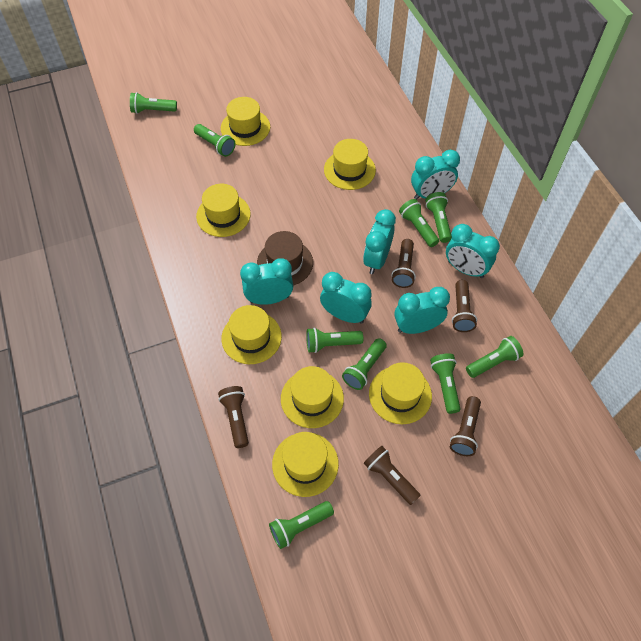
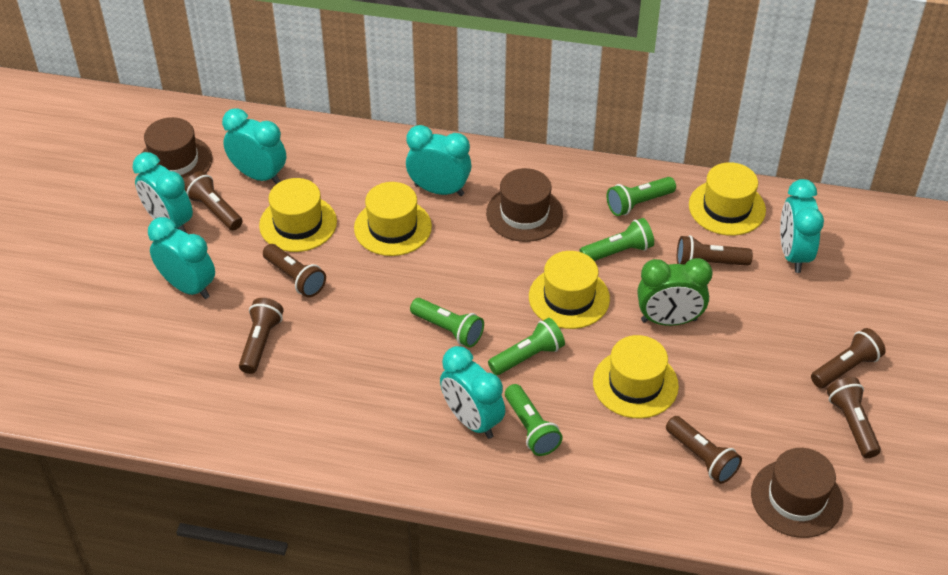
brown flashlight: [218,386,249,448] [364,446,421,505] [391,239,416,288] [450,396,481,456] [452,280,477,332] = 5 -> [184,171,243,231] [239,298,284,374] [263,244,326,297] [666,416,742,484] [677,235,753,266] [811,328,886,388] [827,377,881,458] = 7
brown hat: [257,231,313,286] = 1 -> [142,117,213,183] [486,168,563,242] [751,448,843,538] = 3
green clock: none = 0 -> [637,258,712,326] = 1
green flashlight: [130,92,177,114] [194,124,235,157] [269,501,334,549] [306,328,363,353] [342,338,387,390] [399,199,439,247] [425,192,452,243] [430,353,460,414] [466,336,524,378] = 9 -> [410,298,484,348] [488,318,565,375] [505,384,563,456] [580,218,654,261] [606,177,676,216] = 5
yellow hat: [196,184,251,237] [221,97,270,146] [221,305,282,364] [272,432,339,497] [281,366,344,428] [324,139,376,190] [369,362,432,424] = 7 -> [259,178,337,252] [354,182,432,256] [529,251,610,329] [593,335,679,419] [689,162,766,236] = 5

